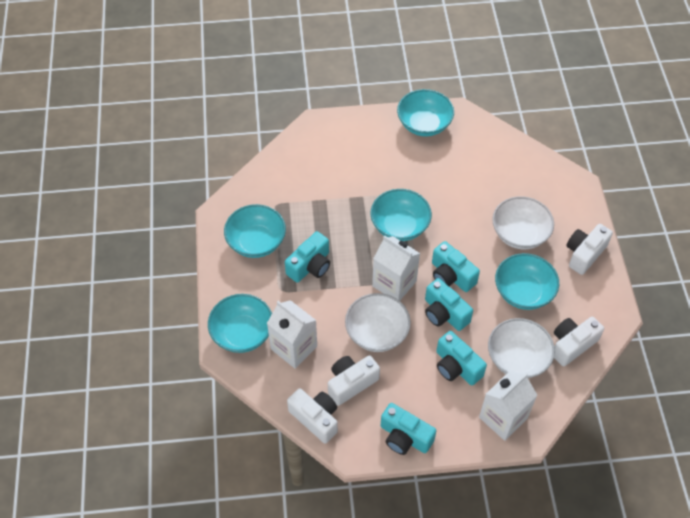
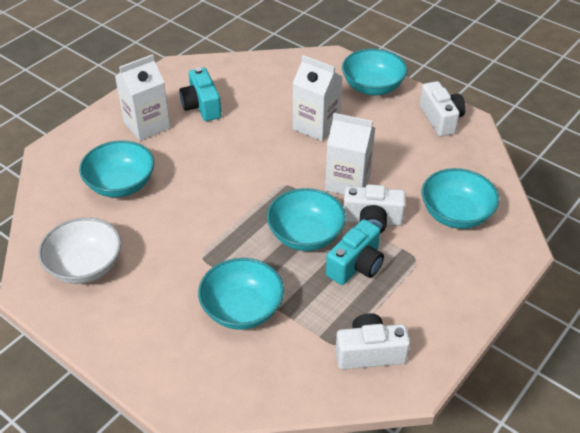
turquoise camera: [285,231,330,283] [381,403,436,455] [425,278,473,331] [432,241,480,292] [436,331,487,386] = 5 -> [179,67,221,121] [326,219,384,285] = 2
white bowl: [345,293,411,352] [488,318,555,378] [492,196,554,249] = 3 -> [38,217,121,284] = 1
white camera: [287,388,338,444] [328,356,380,406] [554,316,604,366] [566,224,613,275] = 4 -> [335,313,410,369] [343,184,406,233] [420,81,466,136] = 3

